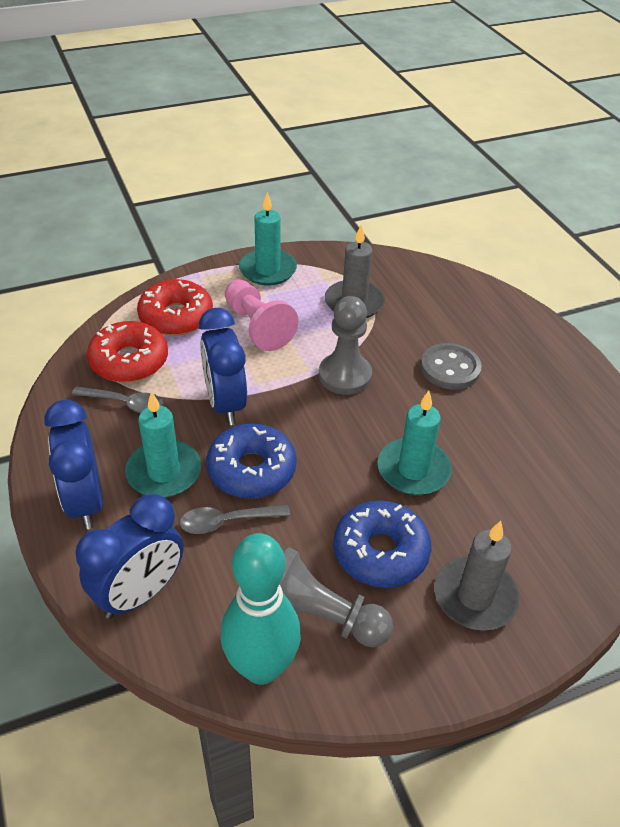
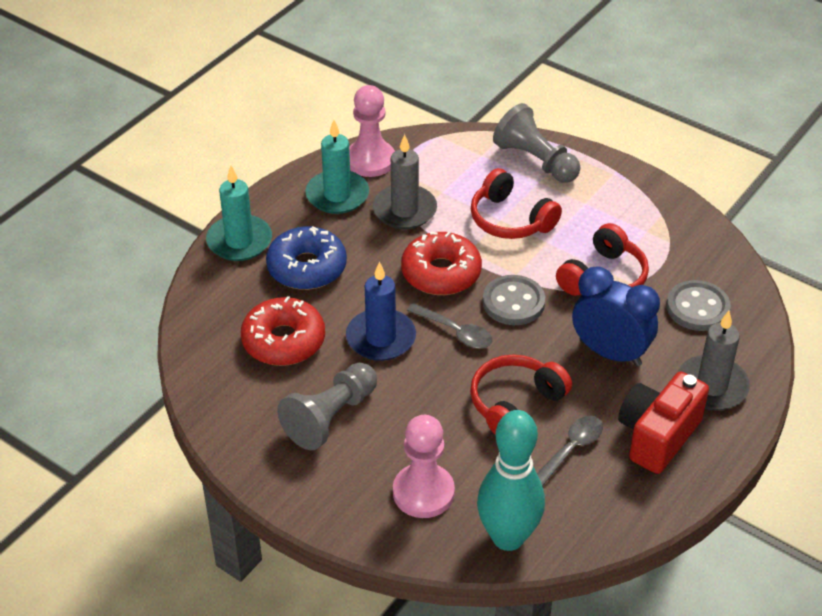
blue candle: none = 0 -> [346,262,416,361] = 1
blue clock: [45,400,103,529] [76,494,183,619] [199,308,247,425] = 3 -> [572,266,660,367] = 1
blue donut: [206,423,297,499] [333,500,432,588] = 2 -> [266,226,347,290] = 1
grey button: [421,343,482,390] = 1 -> [483,275,545,325] [667,280,731,331] = 2
pink pawn: [225,279,298,351] = 1 -> [349,85,395,177] [393,415,455,518] = 2
red camera: none = 0 -> [618,371,709,474] = 1
red headphones: none = 0 -> [470,354,572,434] [471,168,562,239] [556,223,649,296] = 3
turquoise candle: [125,391,201,498] [239,192,297,286] [377,391,452,495] = 3 -> [206,166,272,261] [305,120,369,214] = 2

